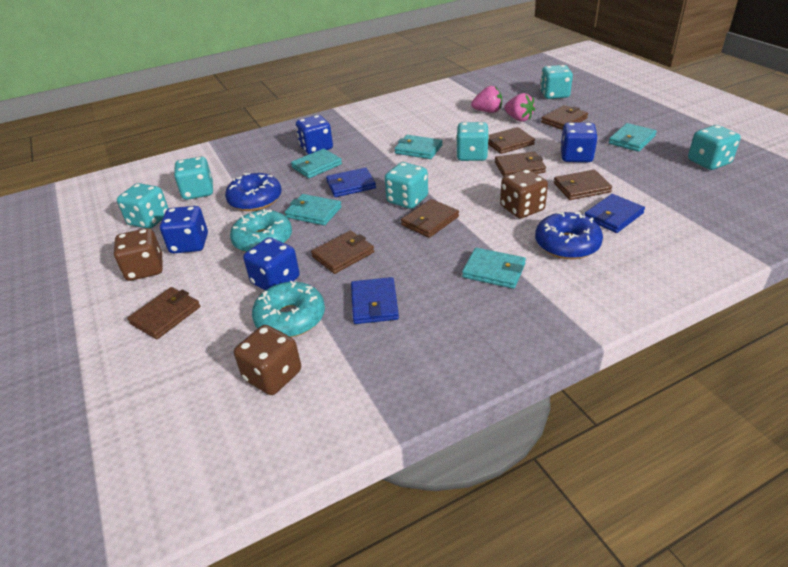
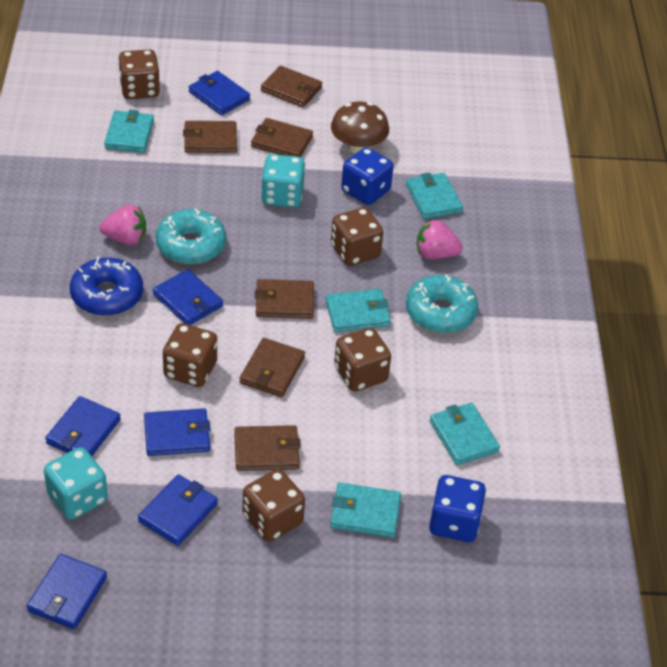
blue dice: [160,206,208,253] [243,237,300,290] [296,115,333,154] [560,122,598,162] = 4 -> [341,147,394,205] [429,475,486,542] = 2
blue donut: [225,173,282,211] [535,212,603,259] = 2 -> [70,257,143,316] = 1
blue wallet: [326,167,376,197] [351,277,399,324] [584,194,645,233] = 3 -> [27,554,107,630] [45,396,121,456] [138,474,218,546] [144,408,210,456] [153,269,223,325] [189,71,250,115] = 6
brown dice: [114,228,163,281] [234,325,301,395] [500,169,548,218] = 3 -> [118,49,160,99] [163,323,217,387] [242,469,305,542] [331,207,383,266] [334,328,391,392] = 5
brown mushroom: none = 0 -> [331,102,389,153] = 1
brown wallet: [127,287,200,339] [311,231,374,274] [401,199,459,238] [488,127,535,154] [495,152,546,177] [541,105,588,130] [554,170,612,200] = 7 -> [183,121,237,153] [234,425,301,471] [239,338,305,397] [251,118,313,157] [255,279,314,319] [261,66,322,107] = 6
turquoise dice: [117,183,169,229] [174,157,213,200] [385,162,428,209] [456,122,489,161] [540,65,573,99] [688,125,741,170] = 6 -> [44,447,108,520] [261,154,305,208] = 2

